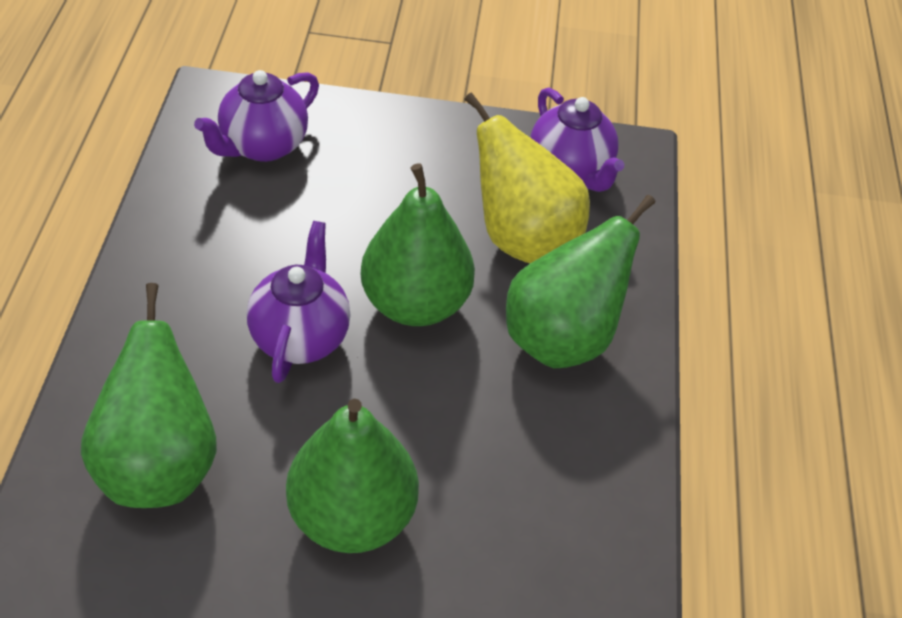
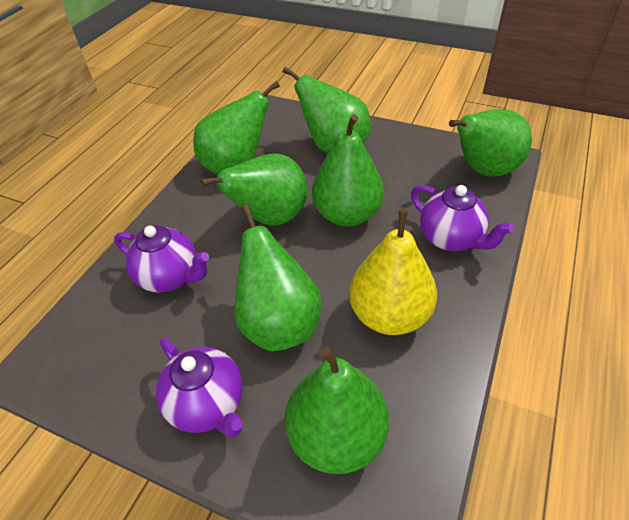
green pear: [81,283,217,508] [286,399,419,553] [361,163,475,326] [506,195,655,369] = 4 -> [193,81,280,175] [200,154,308,226] [234,204,322,351] [283,67,371,153] [285,346,389,474] [312,114,384,227] [449,109,532,177] = 7

